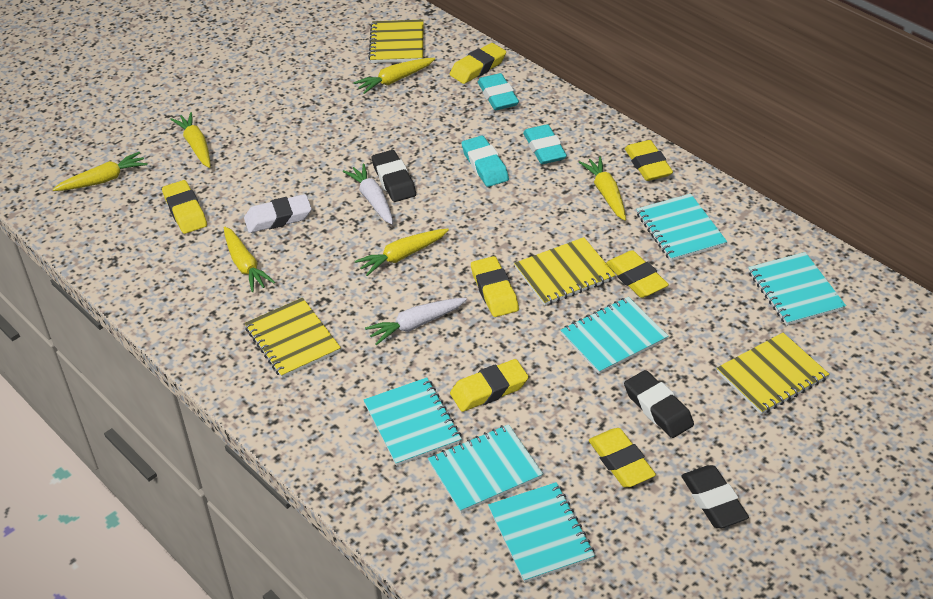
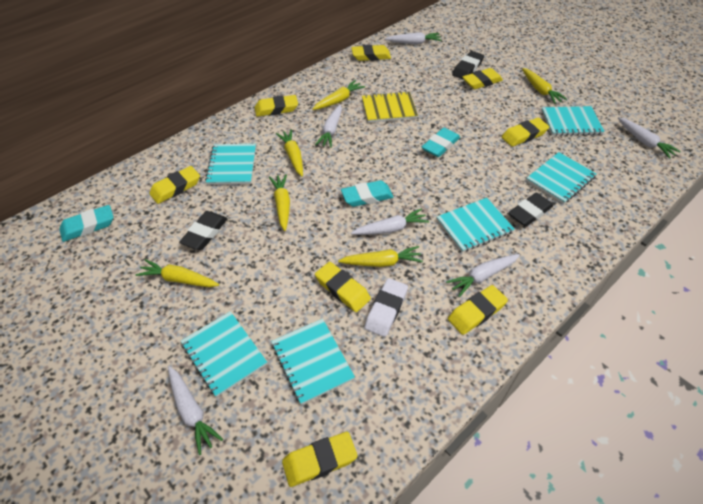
white carrot: [343,164,394,225] [365,298,467,345] = 2 -> [168,366,223,455] [315,104,342,148] [351,208,429,235] [385,32,442,44] [446,254,520,297] [618,117,681,159] = 6
yellow eraser: [162,180,207,234] [450,43,506,84] [450,359,528,412] [471,256,519,317] [589,428,656,487] [606,250,669,298] [625,140,673,181] = 7 -> [149,166,200,204] [254,95,298,117] [282,432,358,487] [315,262,371,312] [351,45,391,61] [448,285,508,335] [462,68,503,89] [502,118,549,147] = 8
yellow notebook: [245,298,341,378] [368,20,423,63] [514,237,616,306] [717,333,829,415] = 4 -> [362,91,418,122] = 1

